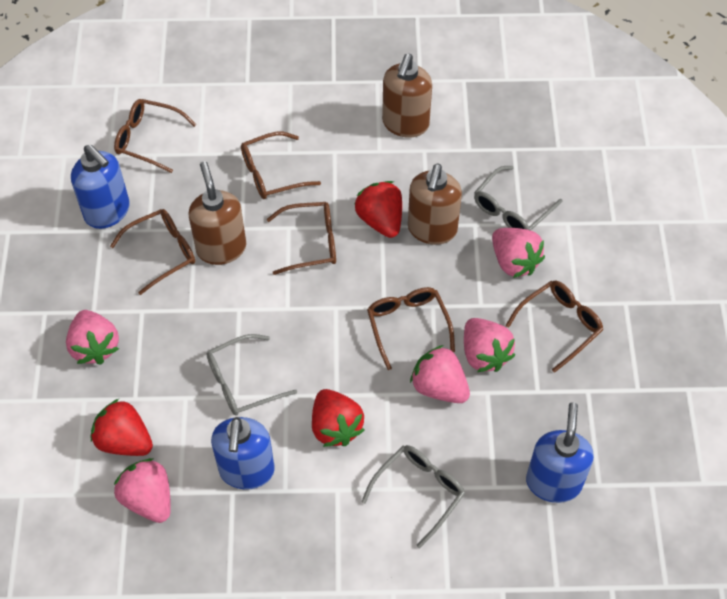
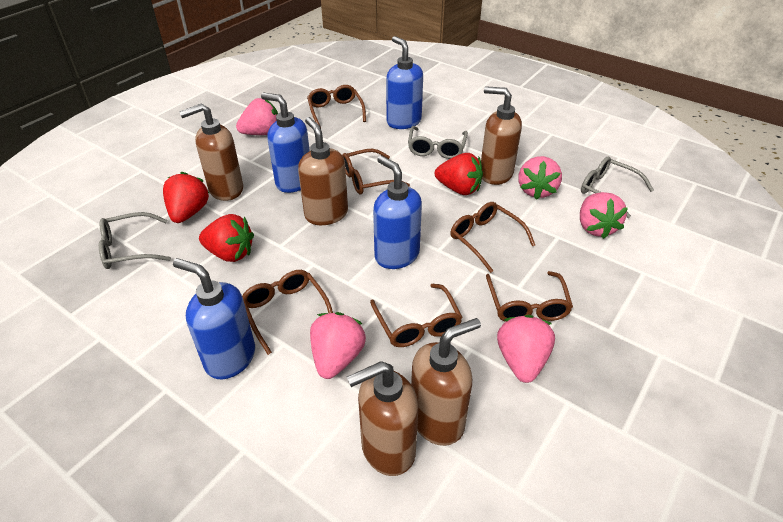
blue soap dispenser: [71,145,130,229] [211,417,275,490] [526,402,594,503] = 3 -> [173,258,255,379] [261,93,310,193] [373,155,422,269] [386,36,423,129] = 4
brown soap dispenser: [188,161,246,265] [382,54,432,138] [408,163,462,245] = 3 -> [179,103,243,201] [298,117,348,225] [347,361,418,476] [411,318,481,446] [481,86,522,185] = 5

